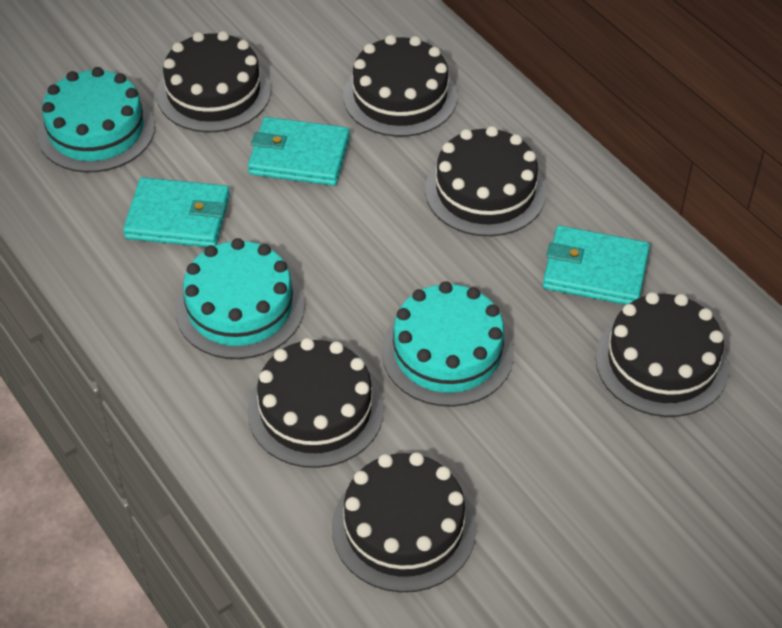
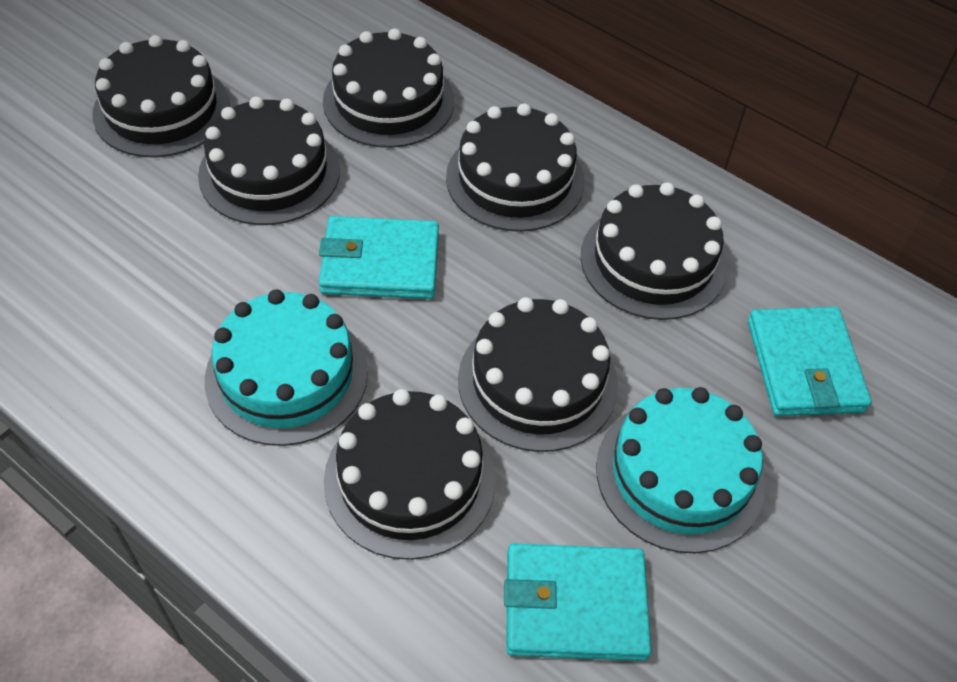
black cake: [157,31,271,132] [247,338,384,468] [332,452,476,592] [343,35,457,137] [425,126,546,236] [595,292,729,417] = 6 -> [92,35,230,157] [198,96,340,225] [323,28,454,148] [324,389,496,560] [446,103,584,232] [458,297,618,452] [581,182,727,320] = 7
turquoise cake: [37,67,155,172] [175,238,305,359] [382,281,514,407] = 3 -> [205,289,368,446] [596,387,766,553] = 2

